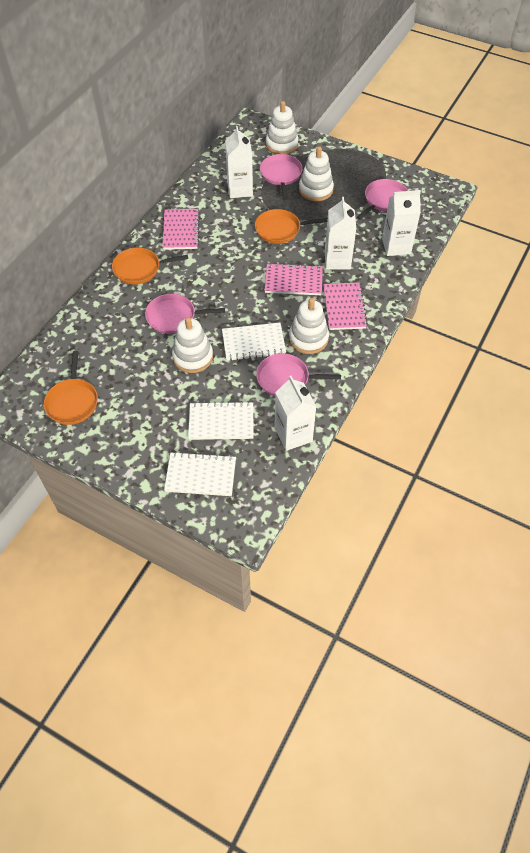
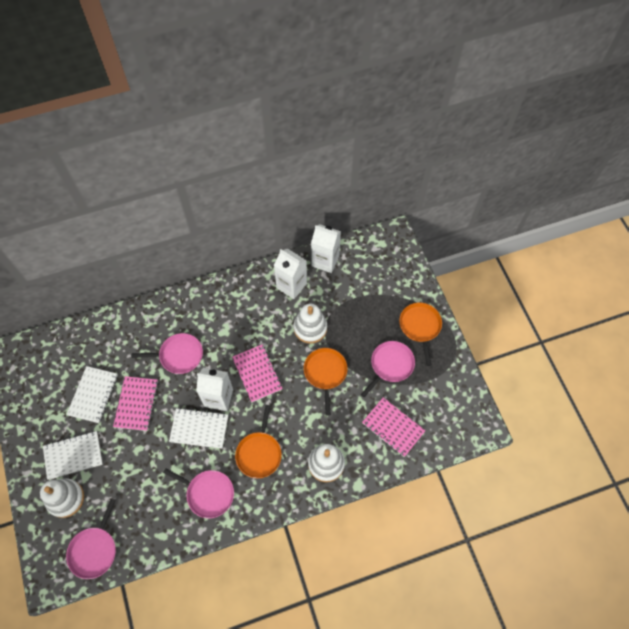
white carton: [225,126,253,198] [275,376,317,451] [325,197,356,269] [382,190,421,256] = 4 -> [196,368,233,411] [274,249,307,299] [311,224,341,273] = 3
white stacking toy: [172,317,213,373] [266,101,299,155] [289,298,329,354] [299,146,334,201] = 4 -> [40,479,84,518] [294,304,327,344] [308,444,345,482] = 3

